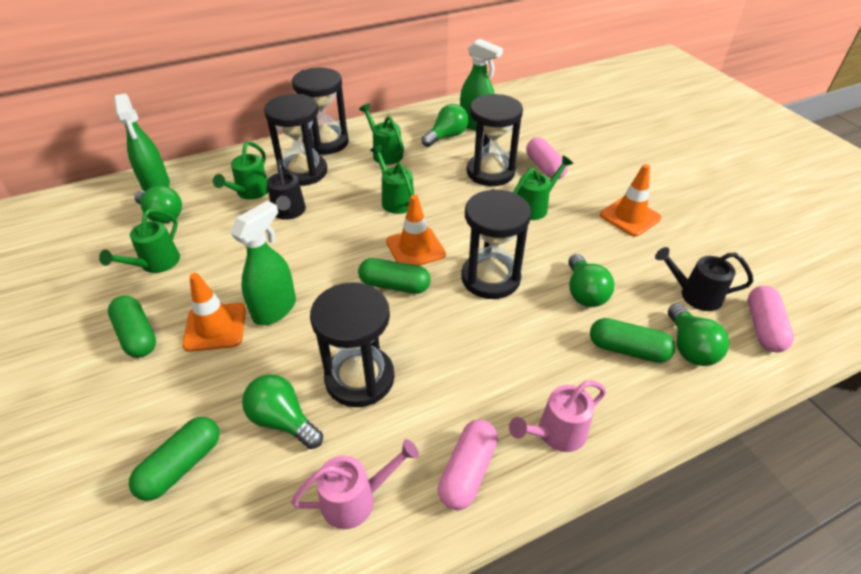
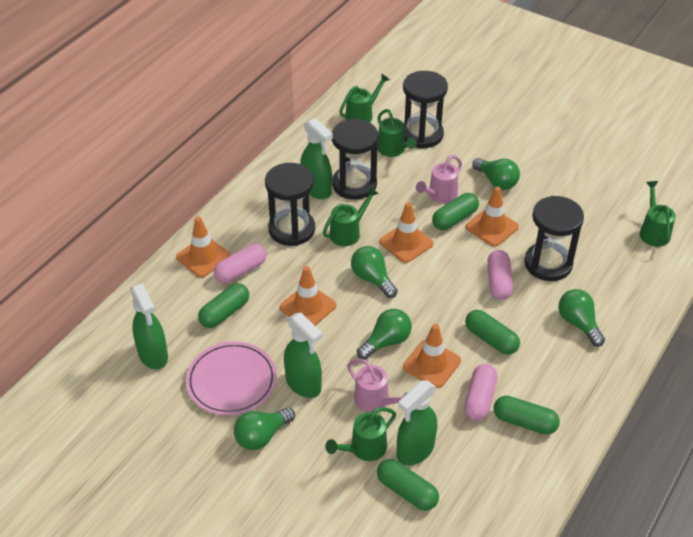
black hourglass: [264,94,327,186] [292,67,349,155] [310,282,395,407] [461,189,531,299] [466,94,523,186] = 5 -> [265,163,315,246] [332,119,378,200] [403,71,448,149] [524,196,584,281] = 4
black watering can: [267,159,306,220] [655,247,753,311] = 2 -> none = 0
green capsule: [108,296,156,358] [129,417,220,501] [358,258,431,294] [590,318,675,363] = 4 -> [198,283,249,328] [377,459,439,511] [432,193,479,230] [465,310,520,355] [493,396,560,435] = 5
green spray bottle: [114,93,170,191] [230,201,296,325] [460,39,503,131] = 3 -> [130,283,168,370] [284,312,322,398] [300,118,333,199] [397,380,437,465] = 4
orange traffic cone: [182,273,246,352] [386,195,446,266] [600,164,662,237] = 3 -> [176,216,231,277] [280,266,336,326] [380,202,433,263] [403,324,461,388] [466,187,519,246] = 5
pink plate: none = 0 -> [186,342,277,415] = 1

